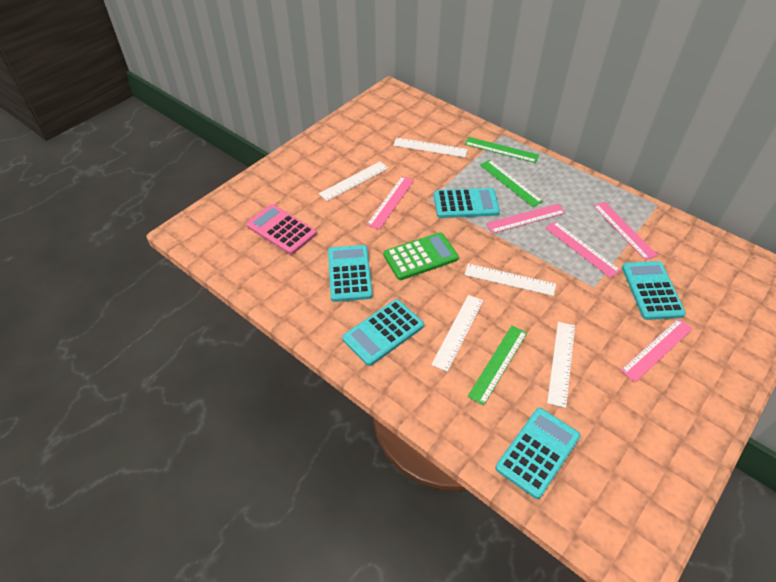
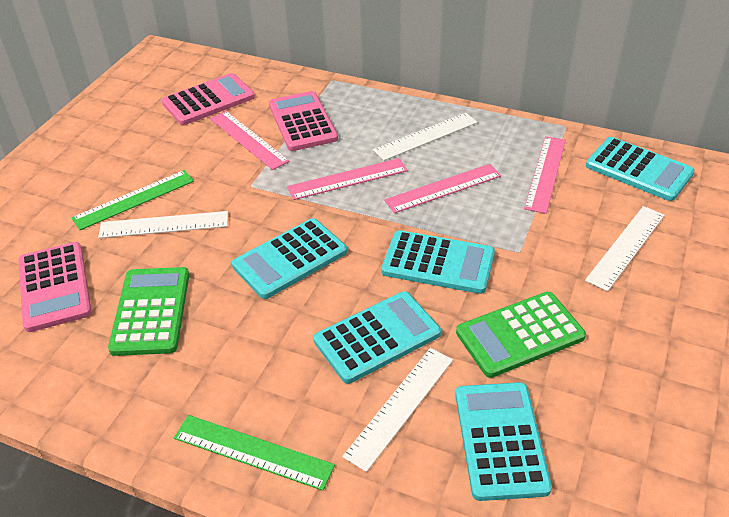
green calculator: [383,232,459,280] = 1 -> [108,267,189,356] [456,292,586,378] = 2
green ruler: [464,137,539,163] [467,326,527,405] [480,160,543,207] = 3 -> [71,170,194,230] [174,415,335,491] = 2
pink calculator: [246,204,317,255] = 1 -> [18,242,92,332] [162,73,255,125] [269,91,338,151] = 3
pink ruler: [366,176,414,230] [486,204,566,234] [545,221,621,278] [593,202,658,261] [620,318,693,382] = 5 -> [210,111,289,170] [287,158,408,200] [384,164,501,213] [524,136,566,214] = 4
white ruler: [319,162,389,201] [393,138,468,158] [431,295,483,372] [465,264,556,296] [547,322,575,408] = 5 -> [98,211,228,238] [342,348,453,472] [373,113,478,161] [585,206,665,291] = 4

